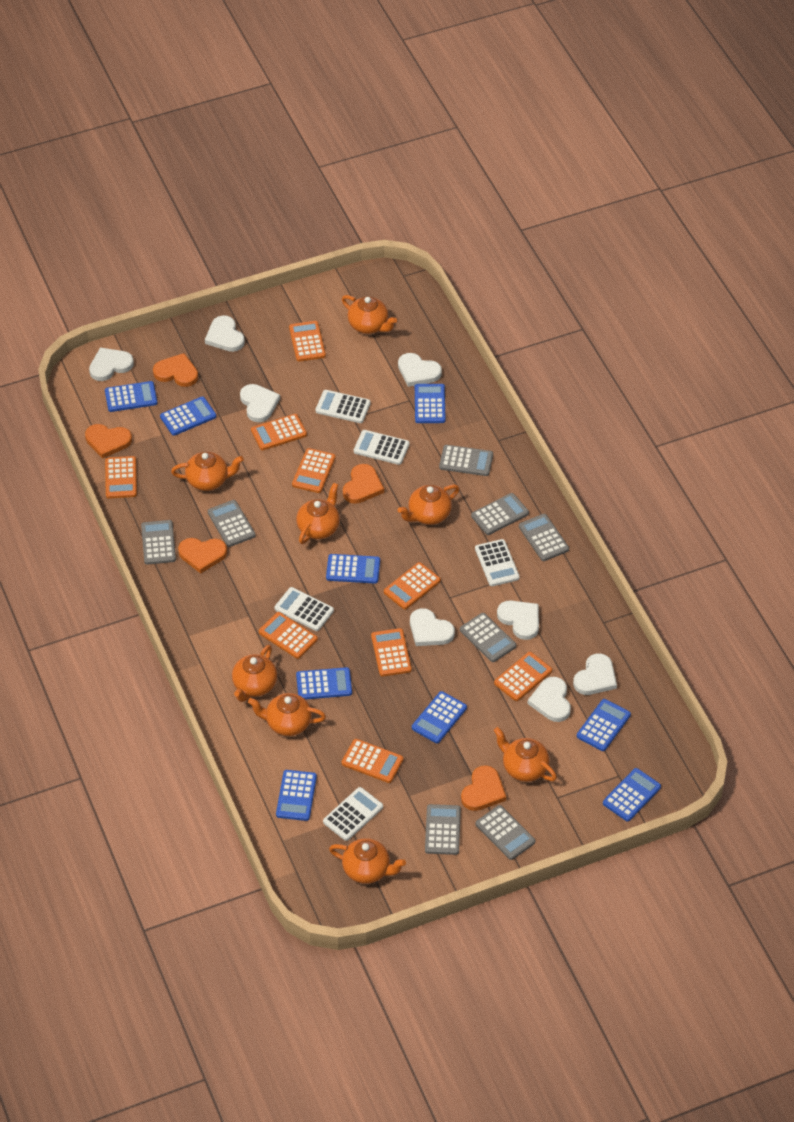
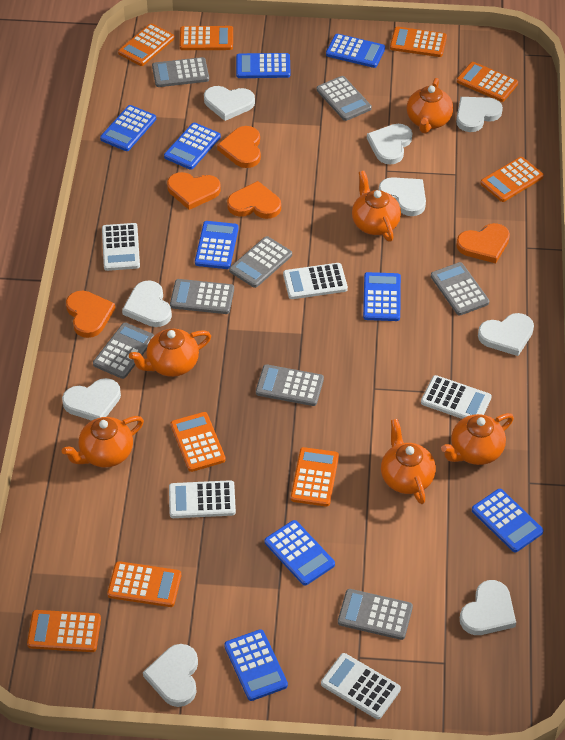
orange teapot: [171,452,244,491] [232,645,277,702] [248,693,326,736] [296,483,340,544] [329,838,406,884] [342,295,397,334] [398,484,460,525] [494,727,557,782] = 8 -> [62,416,144,467] [129,329,211,377] [352,171,401,242] [381,419,436,504] [407,78,453,133] [441,413,514,465] = 6
white heart: [89,347,134,381] [205,315,245,352] [240,384,280,422] [398,353,442,387] [410,608,455,646] [497,600,539,640] [527,677,571,722] [573,653,617,695] = 8 -> [62,378,121,421] [122,280,172,327] [143,644,198,707] [204,86,255,121] [367,124,412,165] [379,177,426,216] [456,97,503,132] [460,580,516,635] [478,313,534,356] = 9

